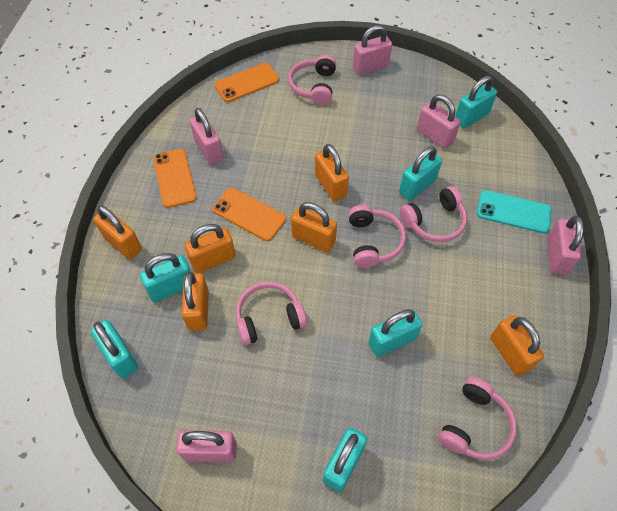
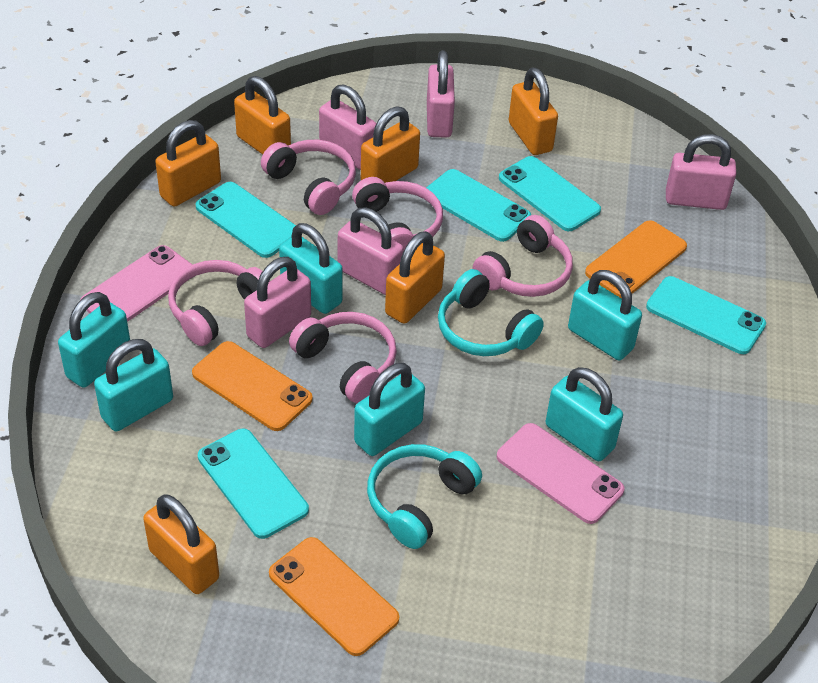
pink phone: none = 0 -> [80,245,193,322] [496,423,624,524] = 2
turquoise headphones: none = 0 -> [367,444,482,549] [438,269,544,356] = 2
turquoise phone: [477,190,552,234] = 1 -> [195,182,296,258] [198,429,309,539] [426,169,531,242] [499,156,601,231] [646,276,766,354] = 5

